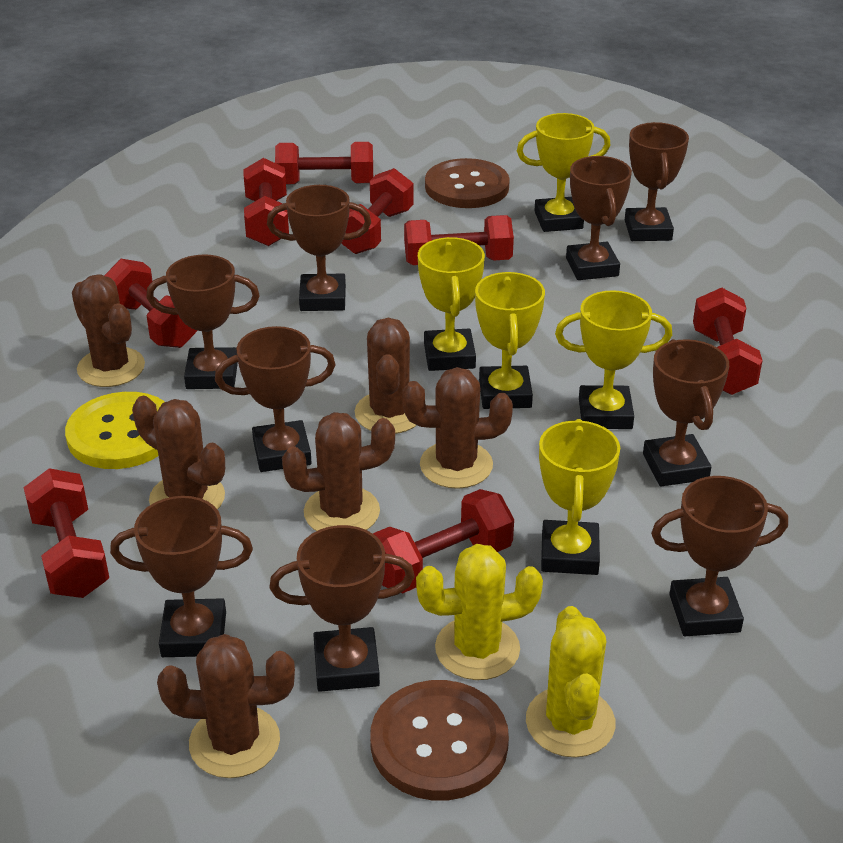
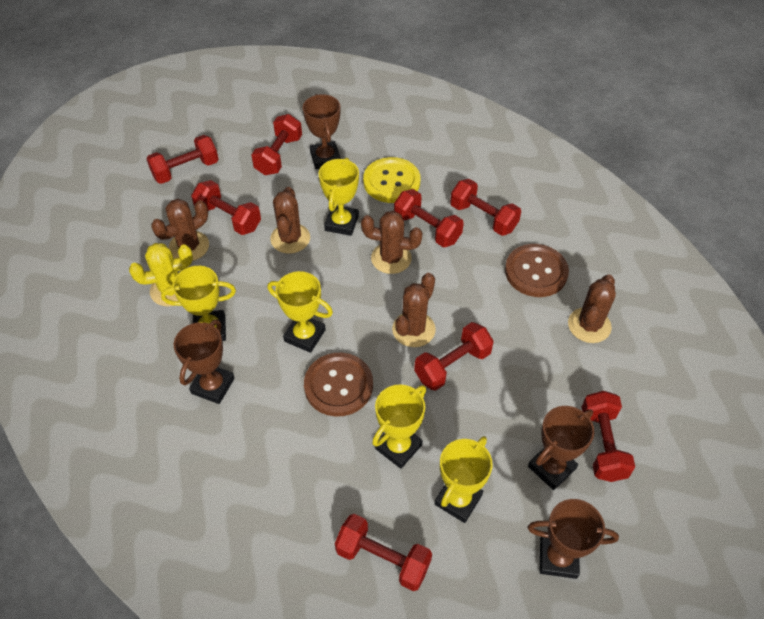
brown cactus: [72,274,145,387] [132,396,225,510] [157,634,295,778] [282,412,395,531] [355,318,417,434] [402,367,513,489] = 6 -> [151,199,209,261] [270,187,310,254] [361,211,423,274] [392,273,436,347] [568,274,616,343] = 5
brown trophy: [110,496,253,657] [146,254,260,389] [215,326,336,472] [267,185,371,311] [269,525,415,692] [566,156,632,280] [625,122,689,241] [643,339,729,486] [651,476,788,636] = 9 -> [174,319,235,404] [303,94,341,169] [527,499,619,579] [528,406,595,490] = 4
yellow cactus: [416,544,543,680] [526,606,615,758] = 2 -> [129,243,193,306] = 1

